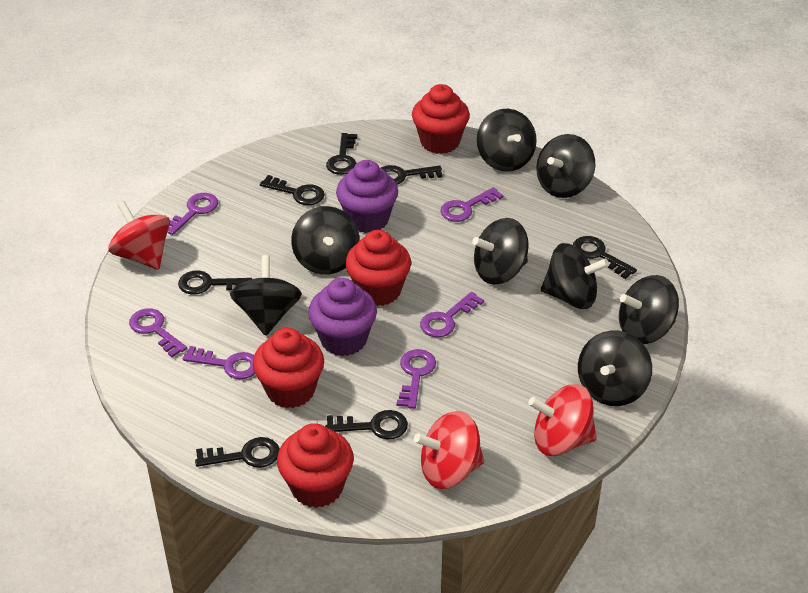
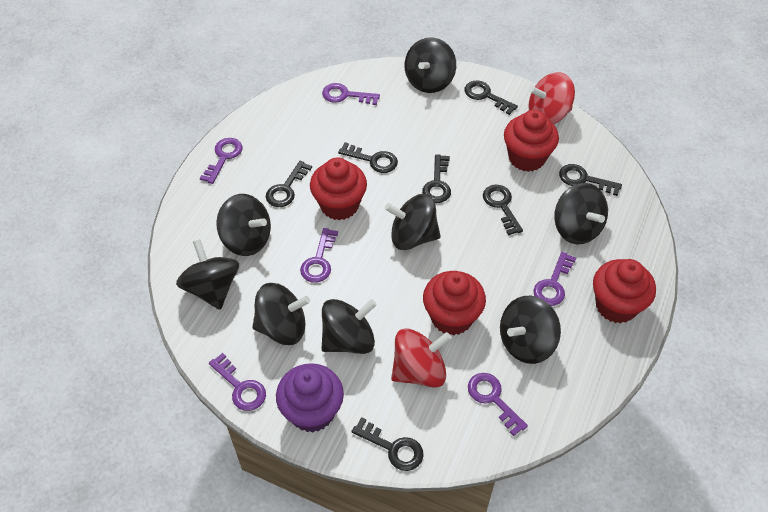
purple cupcake: [308,278,377,356] [336,160,398,233] = 2 -> [276,363,344,432] = 1
red spinning top: [108,201,170,270] [414,411,484,489] [528,384,597,456] = 3 -> [391,328,452,388] [528,72,575,124] = 2

